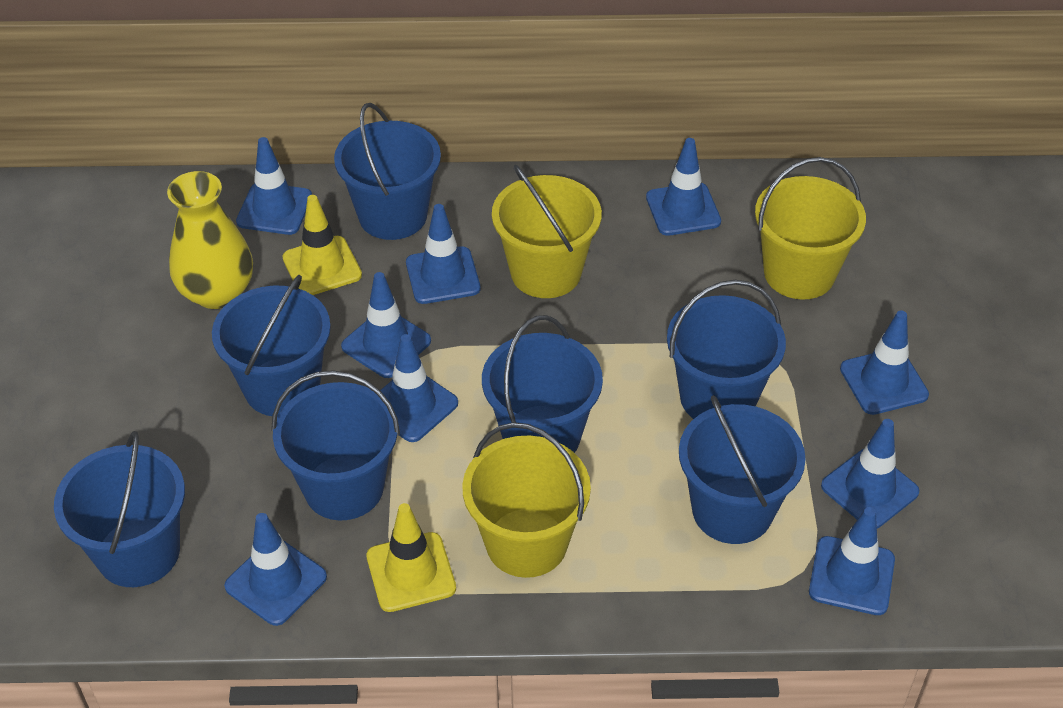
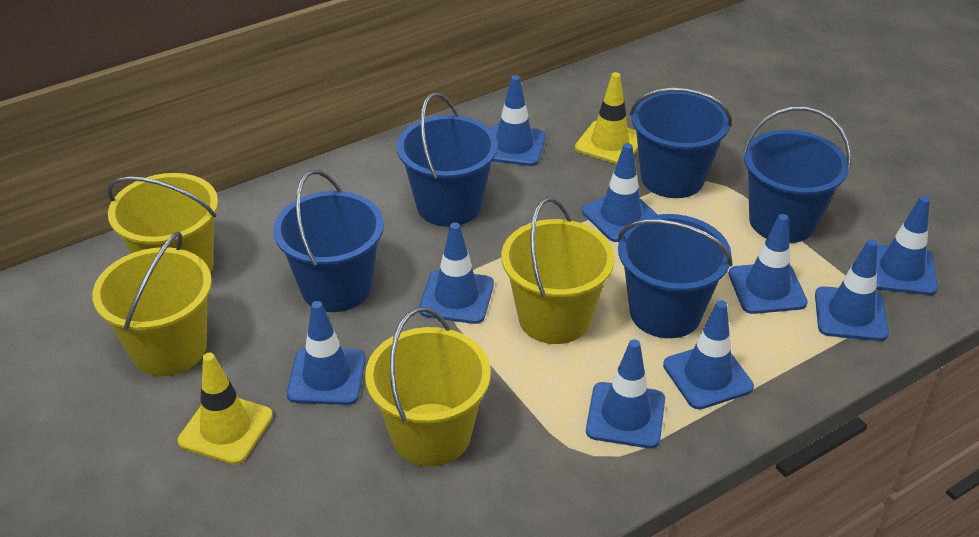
blue bucket: [54,431,185,587] [212,275,331,416] [271,370,400,521] [334,103,441,240] [482,315,603,453] [667,280,786,419] [679,395,806,544] = 7 -> [273,170,384,312] [397,92,498,227] [618,214,733,338] [630,88,732,198] [742,106,851,243] = 5
yellow bucket: [462,422,591,578] [492,164,602,298] [755,157,866,300] = 3 -> [92,232,212,376] [107,173,218,273] [365,307,491,467] [501,197,615,344] = 4
yellow vase: [167,171,253,309] = 1 -> none = 0

